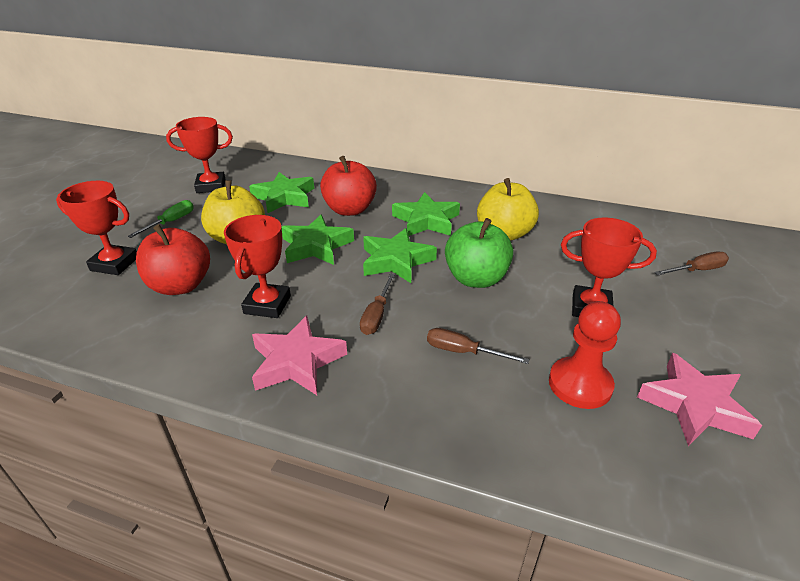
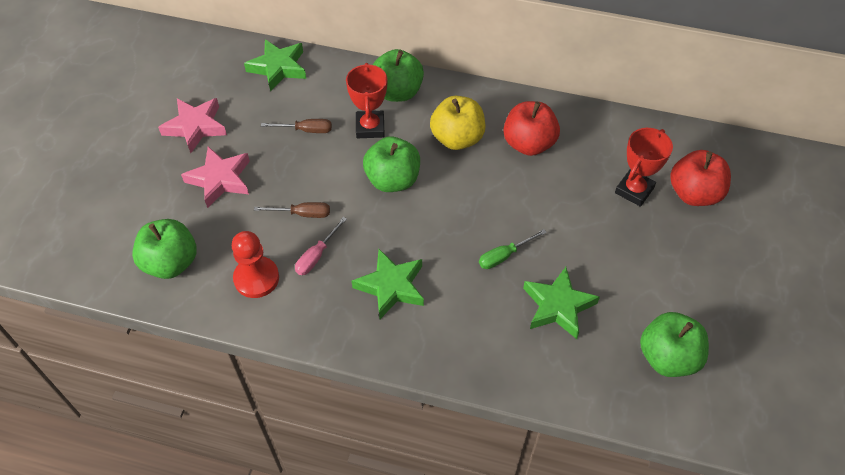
brown screwdriver: [360,274,395,335] [427,328,529,364] [654,251,729,275] = 3 -> [254,202,330,218] [261,119,332,133] = 2
green apple: [445,218,514,288] = 1 -> [132,219,197,279] [363,136,420,192] [373,49,424,102] [640,312,709,377] = 4
green star: [249,172,314,213] [282,215,354,265] [363,228,437,283] [392,192,460,236] = 4 -> [244,39,306,92] [352,249,424,319] [523,267,600,339] = 3
pink screwdriver: none = 0 -> [295,217,347,275] = 1
red trophy: [56,181,137,275] [166,117,233,193] [224,215,291,318] [561,217,657,317] = 4 -> [346,63,387,138] [615,128,673,207] = 2
yellow apple: [201,180,265,244] [477,178,539,241] = 2 -> [430,96,485,150] = 1

